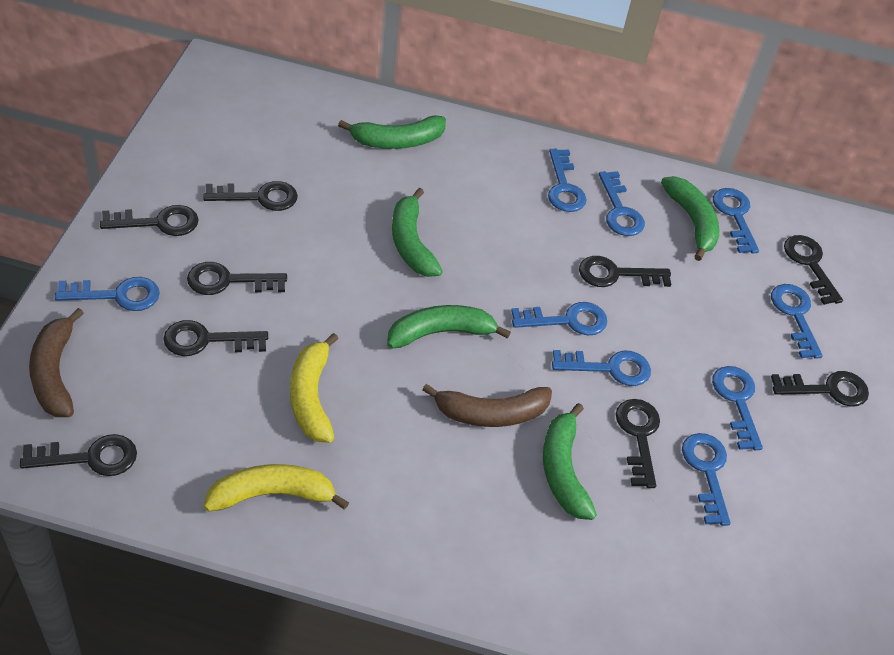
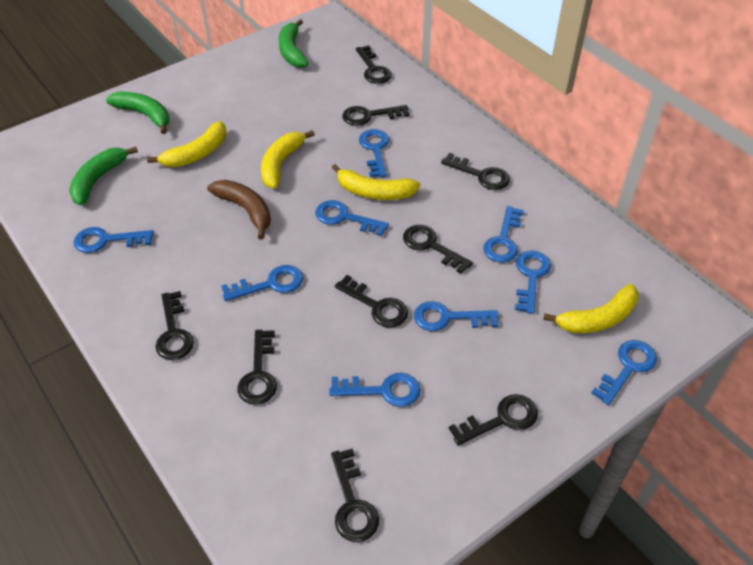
brown banana: [29,308,84,417] [422,384,552,427] = 2 -> [207,180,271,239] = 1
green banana: [338,115,446,149] [387,305,511,349] [392,188,443,277] [543,403,597,520] [661,176,719,261] = 5 -> [69,147,138,205] [106,91,169,134] [279,19,308,68] = 3
yellow banana: [204,464,349,512] [290,333,339,443] = 2 -> [147,121,226,167] [261,130,315,189] [331,164,420,200] [543,284,639,333] = 4

